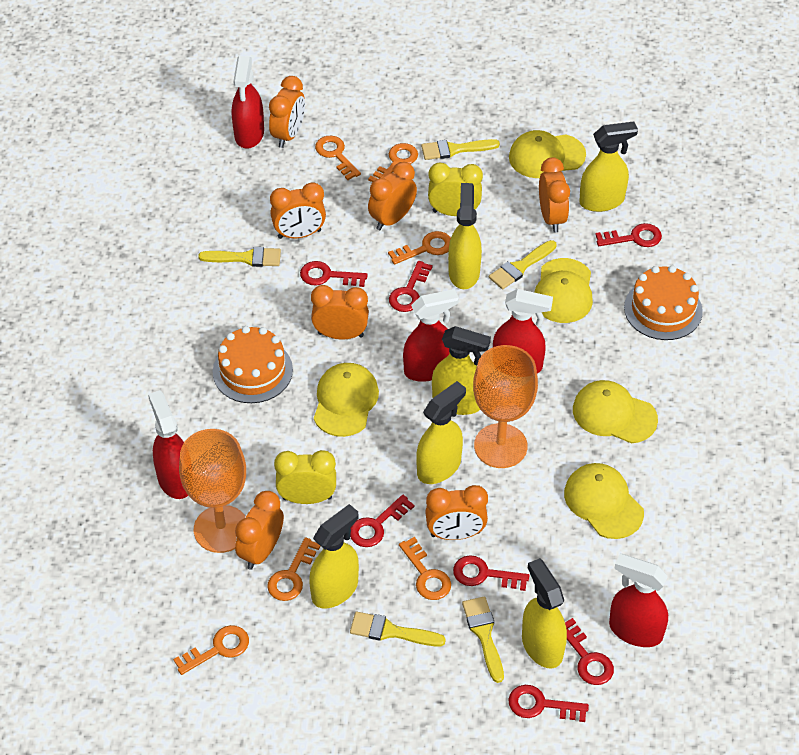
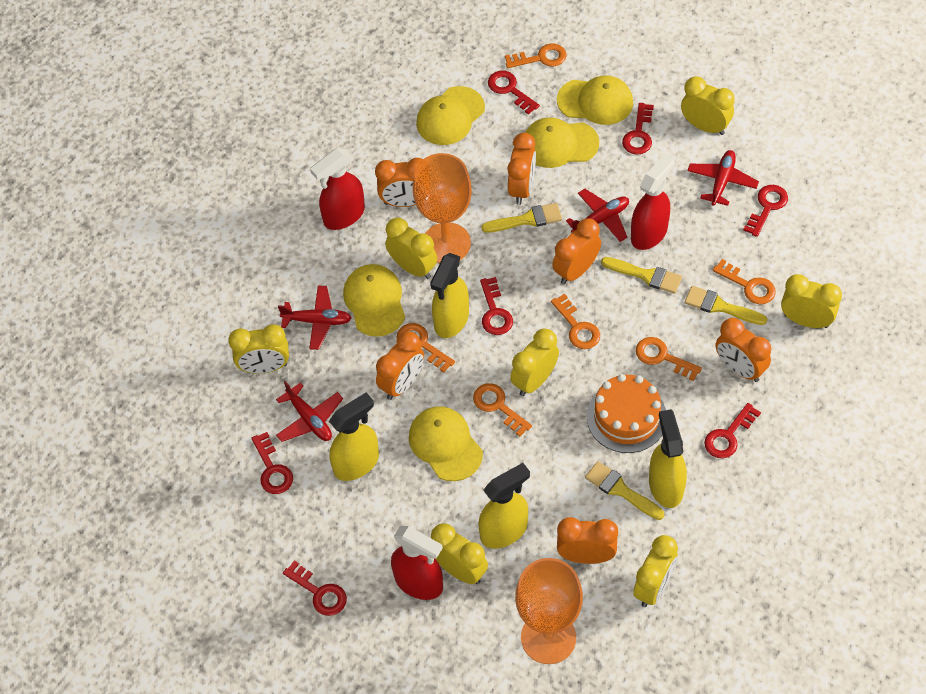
orange cake: [213,326,293,403] [624,266,703,340] = 2 -> [587,374,666,453] = 1
orange clock: [235,491,284,570] [269,76,305,148] [270,182,326,239] [311,285,369,339] [368,162,417,230] [425,485,488,540] [539,157,570,233] = 7 -> [375,158,423,207] [376,331,424,400] [507,133,536,205] [553,218,601,284] [557,517,618,564] [716,318,771,382] = 6
red plane: none = 0 -> [276,381,343,442] [278,286,351,350] [566,189,629,242] [687,150,759,206] = 4
red spray bottle: [148,390,188,499] [232,56,264,149] [403,289,459,382] [493,289,553,373] [609,554,668,647] = 5 -> [310,148,365,230] [391,526,443,600] [631,154,674,250] = 3
yellow brush: [198,247,281,267] [350,612,446,647] [421,139,500,160] [462,597,504,683] [489,240,557,289] = 5 -> [482,203,562,233] [585,461,664,520] [601,257,682,294] [685,286,767,325] = 4
yellow clock: [274,450,336,504] [428,163,483,216] = 2 -> [228,324,289,374] [385,218,437,279] [431,523,488,584] [510,329,559,396] [633,535,678,607] [681,76,735,135] [781,274,842,328] = 7
yellow spray bottle: [309,504,359,608] [416,381,466,484] [432,326,491,415] [448,183,482,289] [522,558,567,669] [579,122,638,212] = 6 -> [329,392,379,481] [430,253,469,338] [478,463,530,549] [649,409,687,508] = 4

